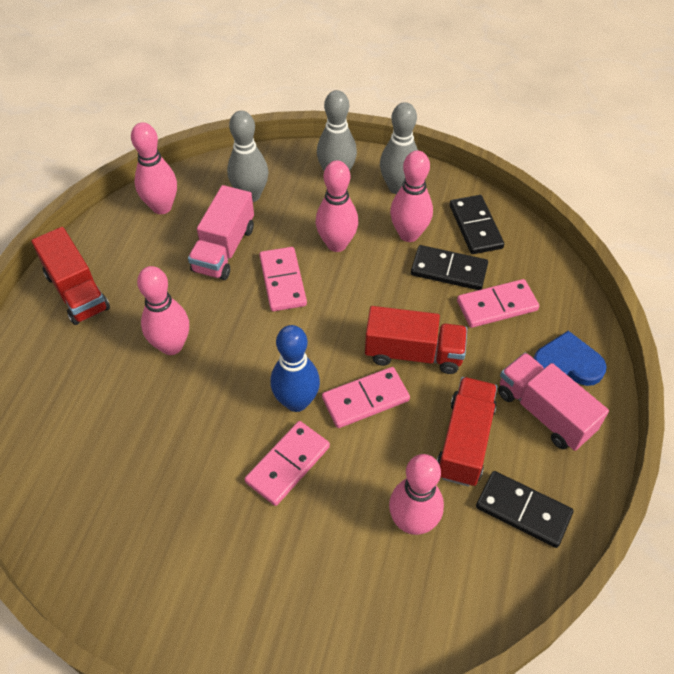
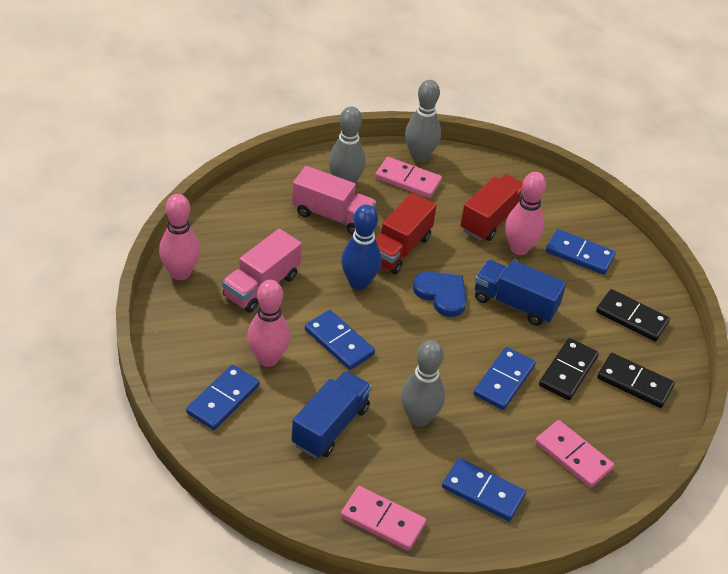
blue domino: none = 0 -> [186,365,259,430] [305,310,375,370] [442,458,526,521] [473,347,536,410] [546,229,616,275] = 5
blue truck: none = 0 -> [292,371,372,458] [475,260,566,326] = 2
pink bowling pin: [131,123,177,214] [137,266,189,355] [316,160,358,252] [389,454,444,535] [390,151,433,242] = 5 -> [159,194,200,280] [247,280,290,367] [505,172,546,255] = 3
pink domino: [245,421,330,506] [259,247,307,311] [322,367,410,428] [457,279,539,328] = 4 -> [340,486,427,551] [375,157,442,198] [535,420,614,488] = 3
red truck: [31,227,110,325] [365,306,467,374] [437,377,497,487] = 3 -> [376,193,437,275] [460,174,523,241] = 2

